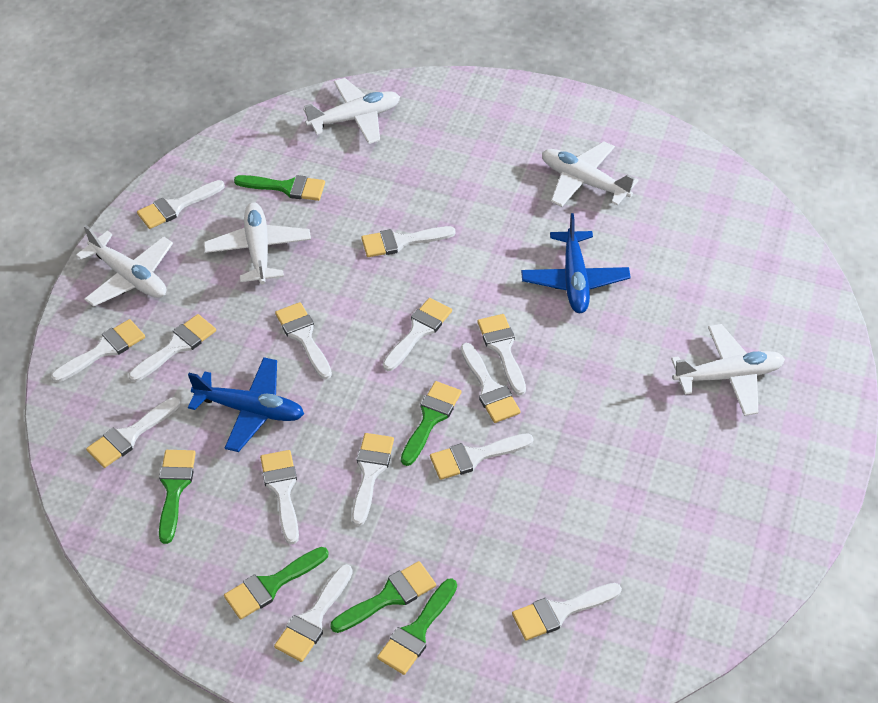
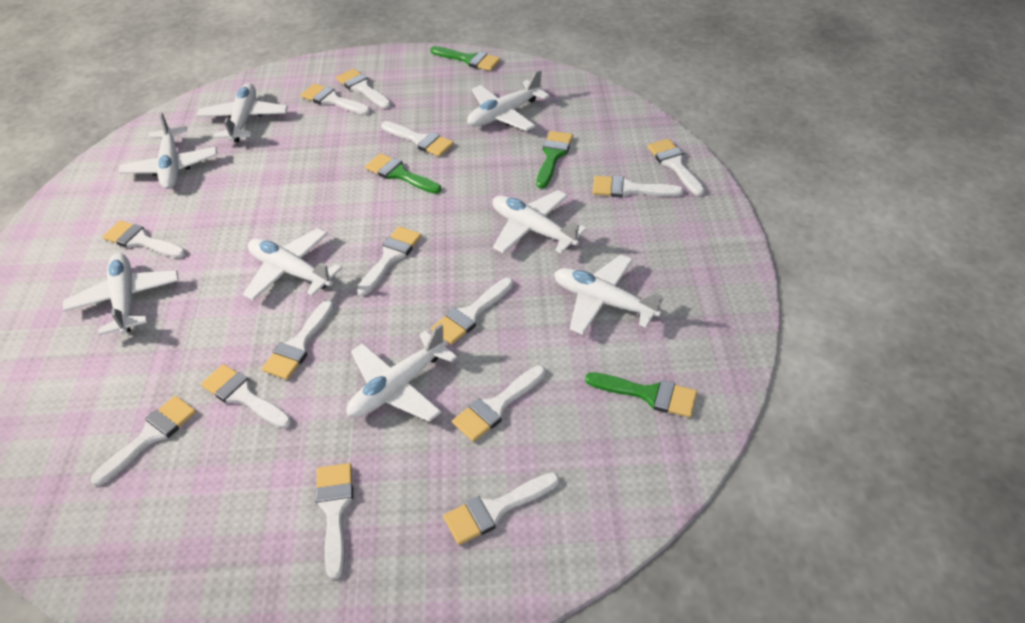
blue plane: [188,357,304,452] [521,213,631,313] = 2 -> none = 0
green brush: [159,450,196,544] [224,547,329,619] [234,175,325,201] [330,561,436,633] [377,578,457,675] [401,381,461,466] = 6 -> [365,153,441,194] [430,46,501,71] [537,131,573,188] [585,372,697,418] = 4
white plane: [76,225,173,307] [204,202,311,285] [303,78,400,144] [542,141,638,207] [671,324,785,416] = 5 -> [63,253,179,336] [119,112,217,189] [196,83,288,142] [243,228,342,301] [347,324,457,422] [467,70,550,131] [492,190,587,254] [554,254,665,335] = 8

